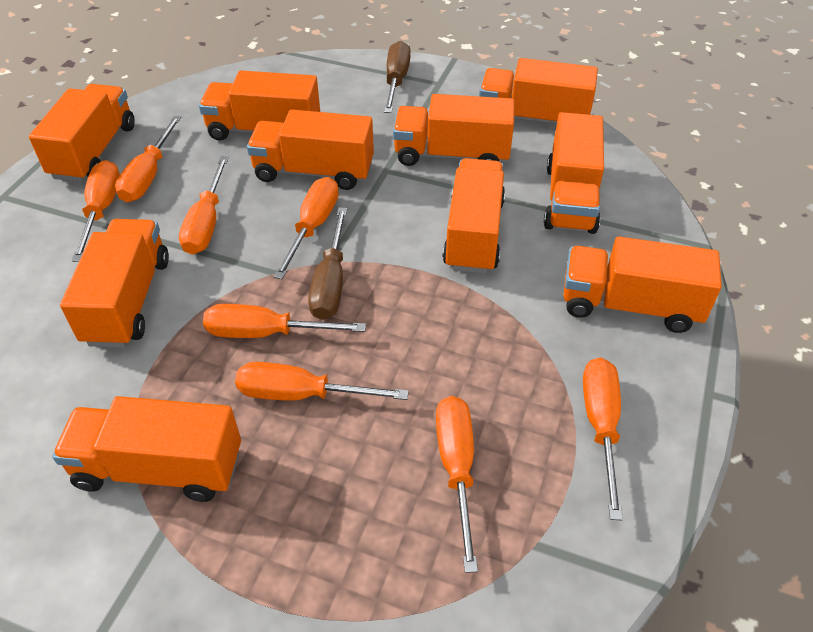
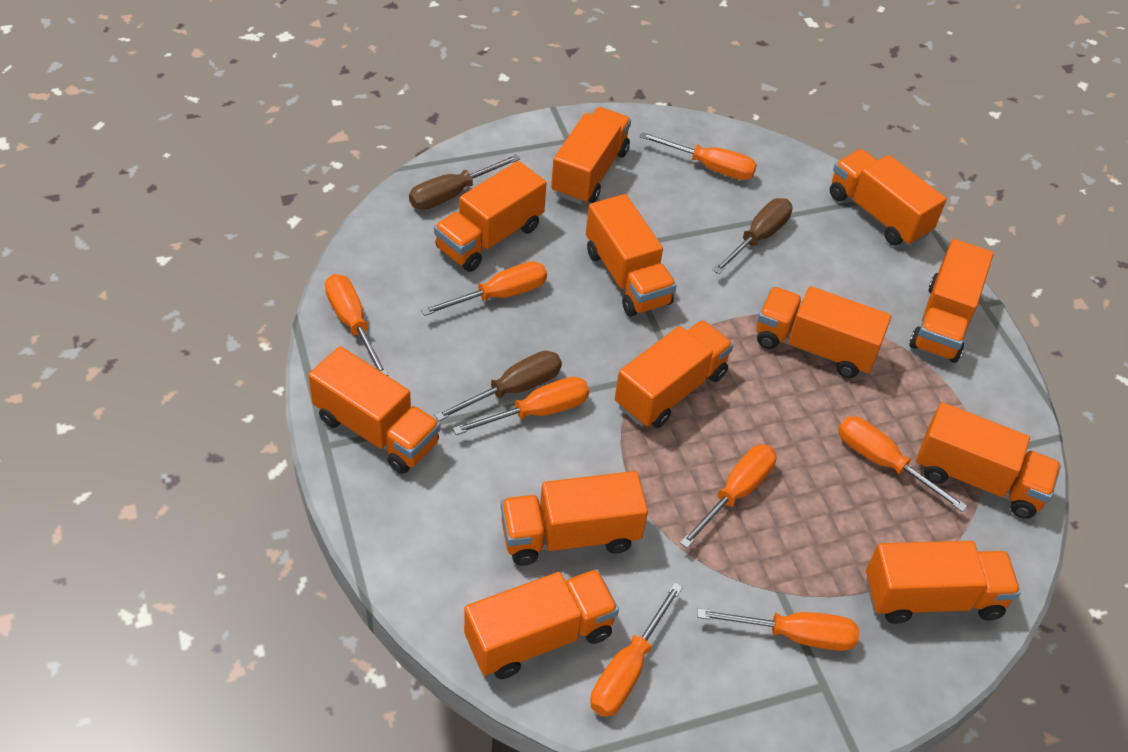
brown screwdriver: [308,207,347,320] [384,41,411,113] = 2 -> [409,154,520,210] [434,351,562,421] [713,198,793,274] = 3
orange truck: [29,84,135,182] [52,396,241,502] [60,219,169,347] [199,71,320,141] [247,109,374,190] [393,94,515,166] [442,158,505,274] [479,58,598,124] [544,112,604,234] [563,236,722,333] = 10 -> [308,346,441,474] [434,161,547,272] [464,569,619,679] [501,471,648,566] [551,107,631,204] [586,194,677,317] [615,320,734,428] [756,286,891,378] [830,149,947,246] [866,541,1021,624] [910,239,994,363] [916,402,1061,519] = 12

